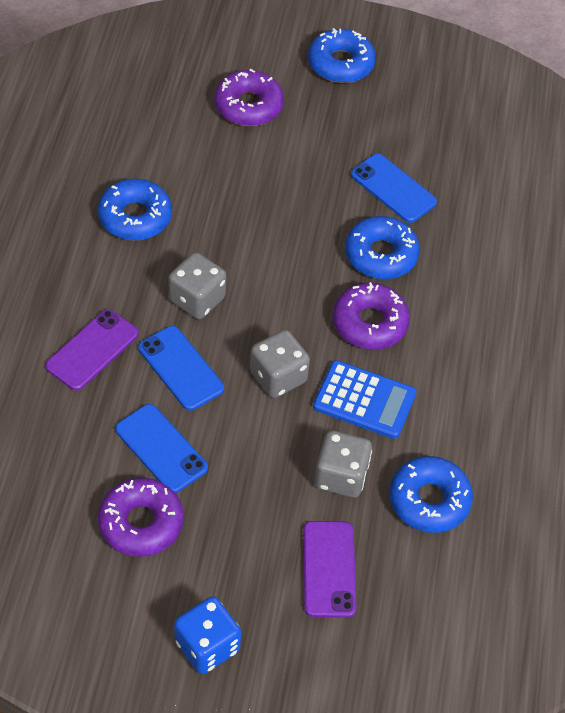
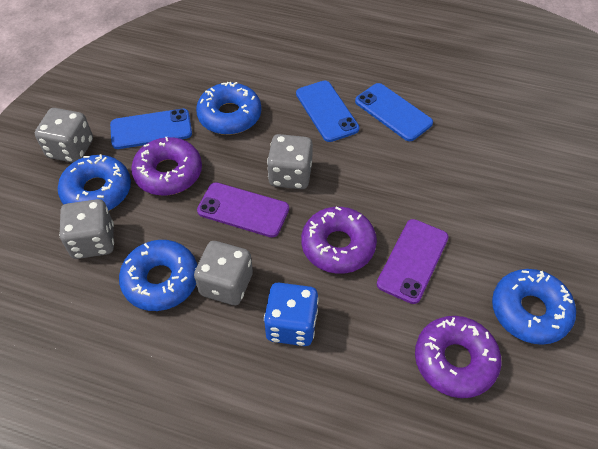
blue calculator: [313,360,417,439] = 1 -> none = 0
grey dice: [168,252,226,319] [250,330,310,398] [315,431,372,498] = 3 -> [35,108,93,163] [59,199,114,259] [194,241,253,305] [267,134,313,189] = 4

